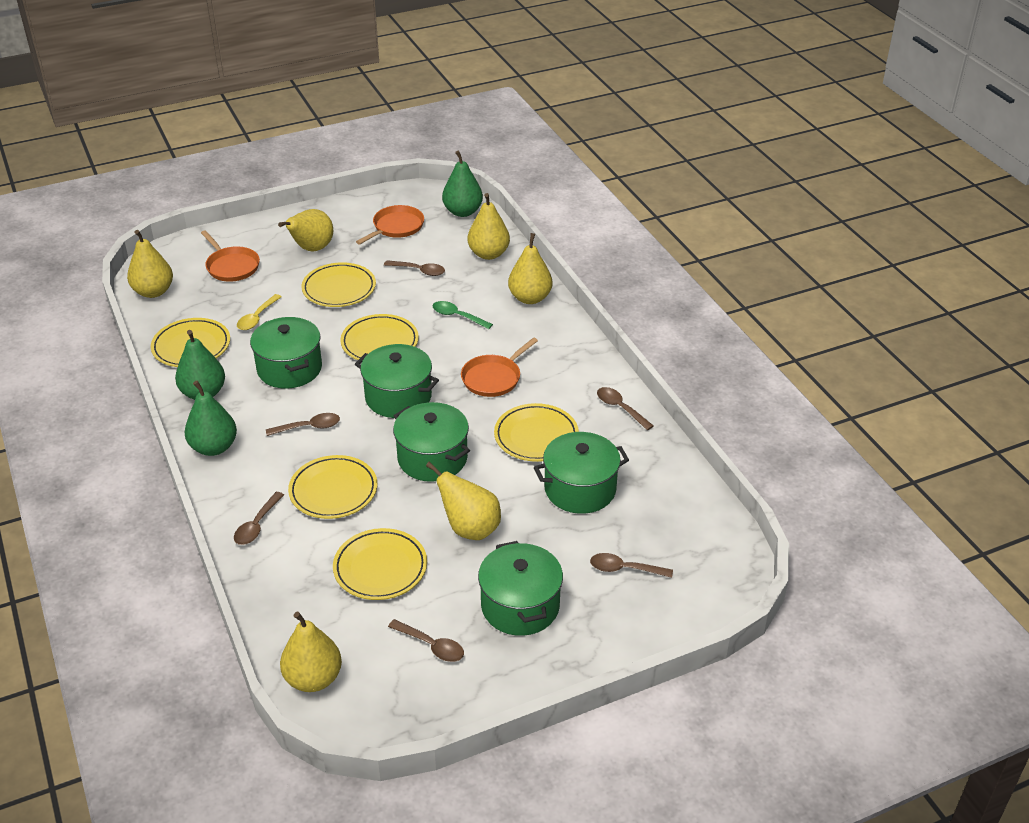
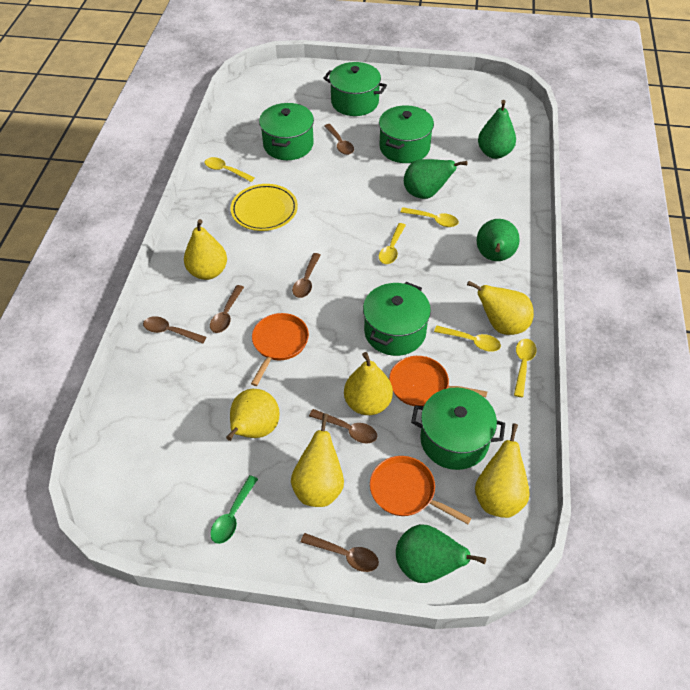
green pear: [175,330,225,400] [185,381,237,456] [442,151,483,217] = 3 -> [396,524,486,583] [404,159,467,199] [477,219,520,261] [478,100,516,159] = 4
yellow plate: [151,318,230,367] [288,455,377,519] [301,262,376,307] [333,528,427,600] [340,314,419,360] [494,403,579,462] = 6 -> [231,184,298,231] = 1
yellow spoon: [237,294,282,330] = 1 -> [205,157,255,182] [379,223,406,264] [400,207,459,227] [434,326,501,352] [514,339,536,397] = 5

